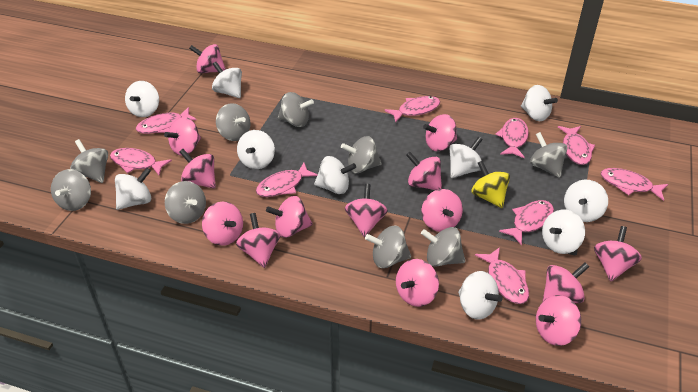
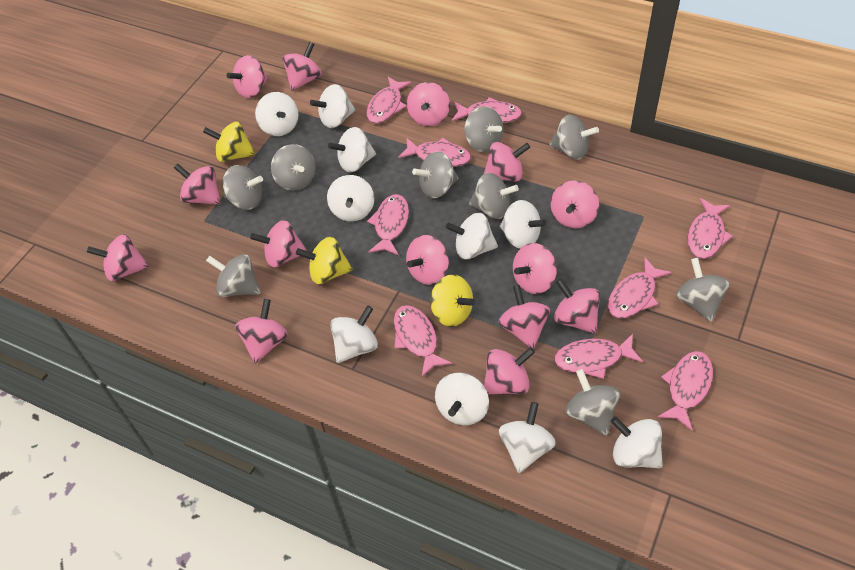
yellow spinning top: [471,161,510,208] = 1 -> [203,121,255,162] [296,237,353,284] [430,274,475,327] = 3

